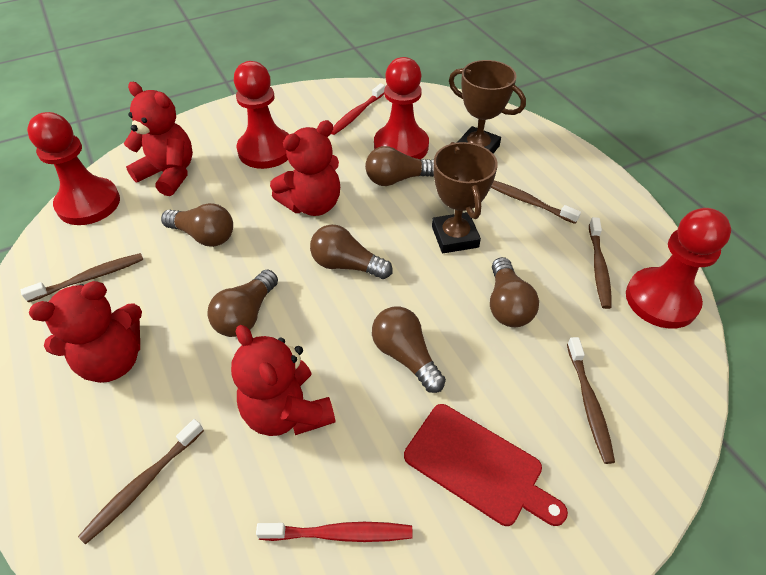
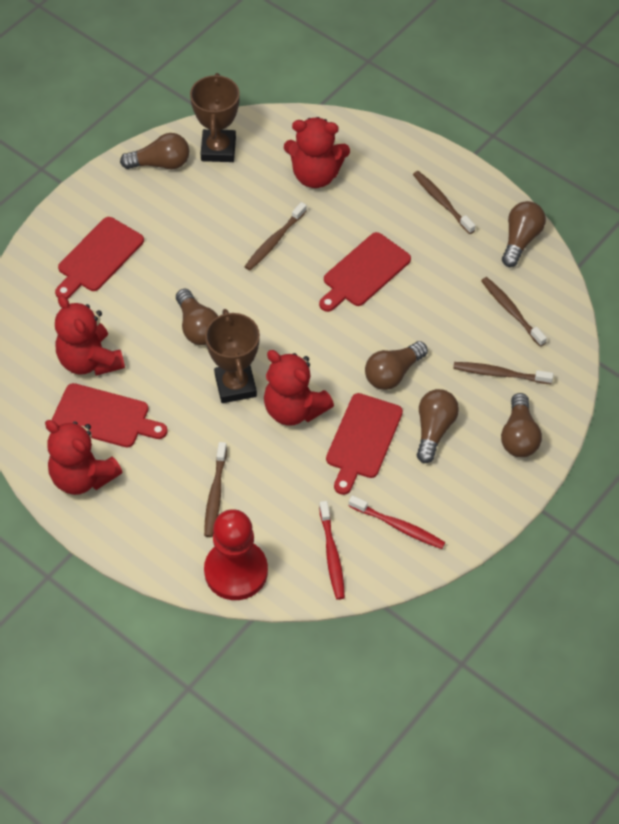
red cutting board: [404,404,568,526] = 1 -> [52,383,168,447] [55,217,144,299] [319,232,411,312] [326,393,403,495] = 4
red pawn: [27,112,120,225] [234,61,289,169] [374,57,429,159] [626,208,731,329] = 4 -> [204,509,268,600] = 1

